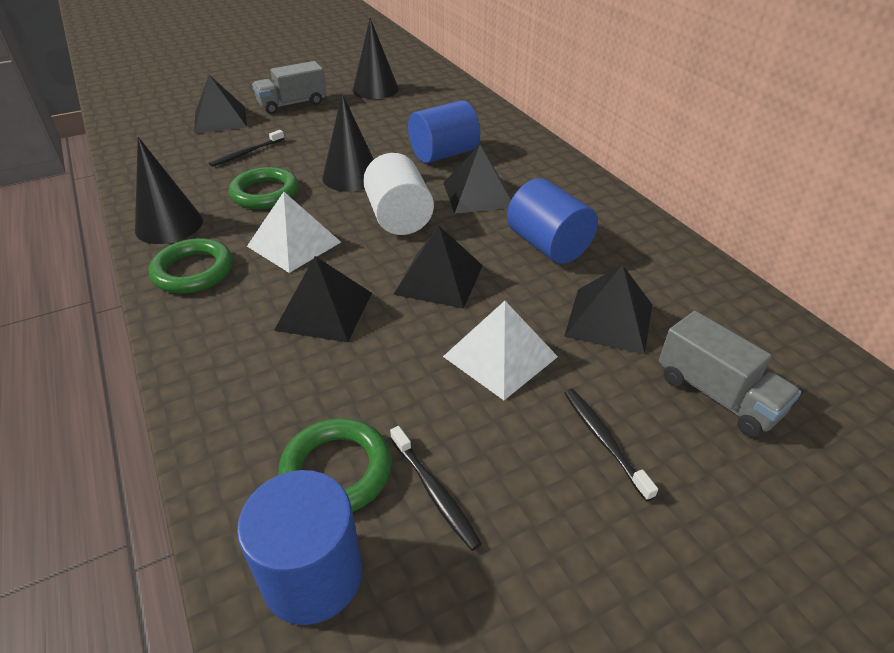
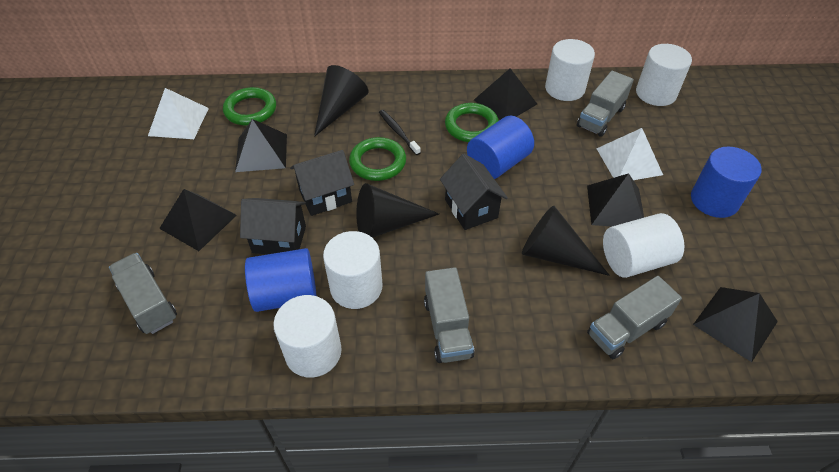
black house: none = 0 -> [240,198,306,254] [290,150,354,216] [440,154,508,230] = 3
black toothbrush: [209,130,285,167] [390,426,482,551] [564,389,658,501] = 3 -> [379,110,421,155] = 1
grey truck: [252,61,326,114] [659,311,801,438] = 2 -> [109,253,177,334] [424,267,475,363] [577,71,634,137] [587,276,682,359] = 4
white cylinder: [363,153,434,235] = 1 -> [273,295,342,378] [323,231,382,309] [545,39,595,101] [603,213,684,278] [636,44,692,106] = 5

